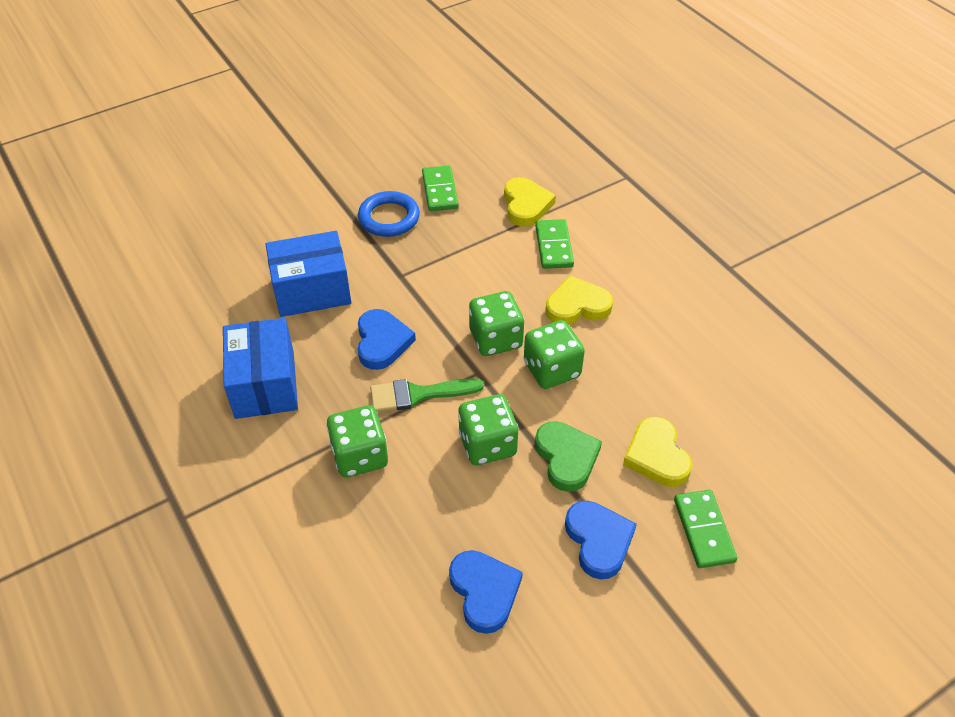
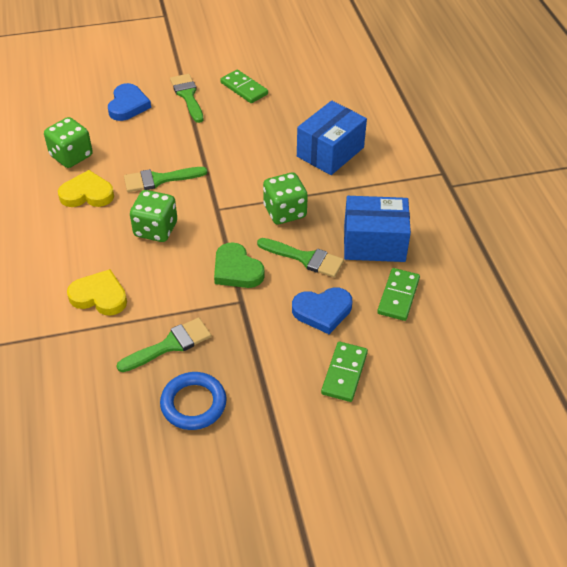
blue heart: [358,309,416,370] [449,550,523,634] [565,501,637,579] = 3 -> [108,83,151,121] [292,287,352,334] = 2
green brush: [370,378,484,412] = 1 -> [117,318,211,372] [124,167,207,192] [170,74,203,123] [257,238,344,277] = 4
green dice: [326,405,388,477] [458,394,519,465] [469,291,524,356] [524,320,585,389] = 4 -> [44,117,93,168] [130,190,177,242] [263,172,308,224] = 3
yellow heart: [504,177,556,226] [546,276,613,325] [623,417,693,487] = 3 -> [58,170,114,207] [67,269,127,316] = 2

